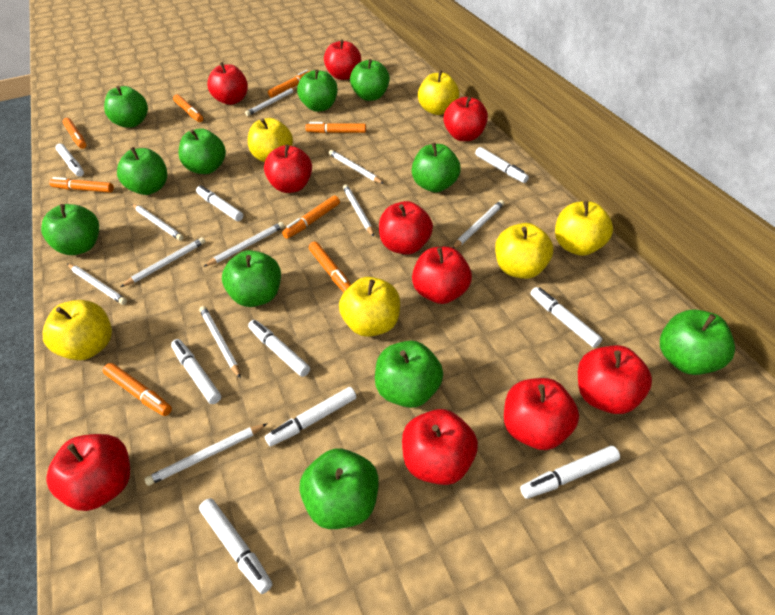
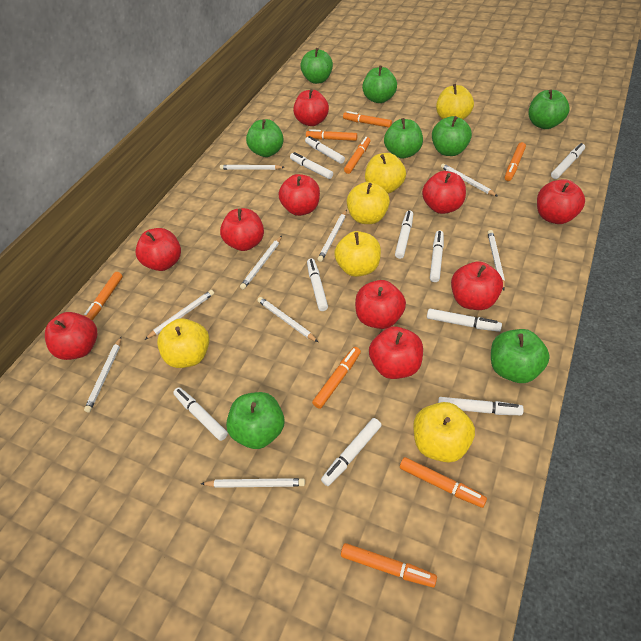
green apple: [41,204,99,255] [104,86,148,128] [117,147,167,195] [178,128,226,174] [222,250,281,307] [297,69,338,112] [300,449,379,529] [350,59,390,101] [375,341,443,408] [412,143,461,192] [660,309,735,375] = 11 -> [226,392,285,449] [246,119,284,157] [300,48,333,84] [362,66,397,103] [384,118,423,159] [432,116,472,156] [491,329,550,383] [529,90,570,129] = 8
white marker: [55,144,84,176] [171,339,221,404] [196,185,243,221] [199,498,272,594] [248,320,310,377] [265,387,356,446] [475,147,529,183] [520,446,620,499] [531,287,602,348] = 9 -> [173,387,228,441] [290,152,333,179] [305,136,345,164] [307,258,328,311] [321,418,382,486] [395,211,413,259] [427,309,502,332] [430,230,444,282] [438,397,524,415] [551,143,585,179] = 10
white pencil: [67,264,127,305] [120,237,205,287] [132,204,184,241] [145,423,268,486] [199,306,241,378] [203,222,284,267] [245,87,297,116] [329,150,384,184] [343,185,374,237] [452,200,504,249] = 10 -> [84,337,121,412] [145,290,214,340] [201,478,305,488] [220,165,284,170] [240,236,282,290] [257,297,318,342] [318,210,347,262] [441,163,498,197] [487,230,505,290] = 9

